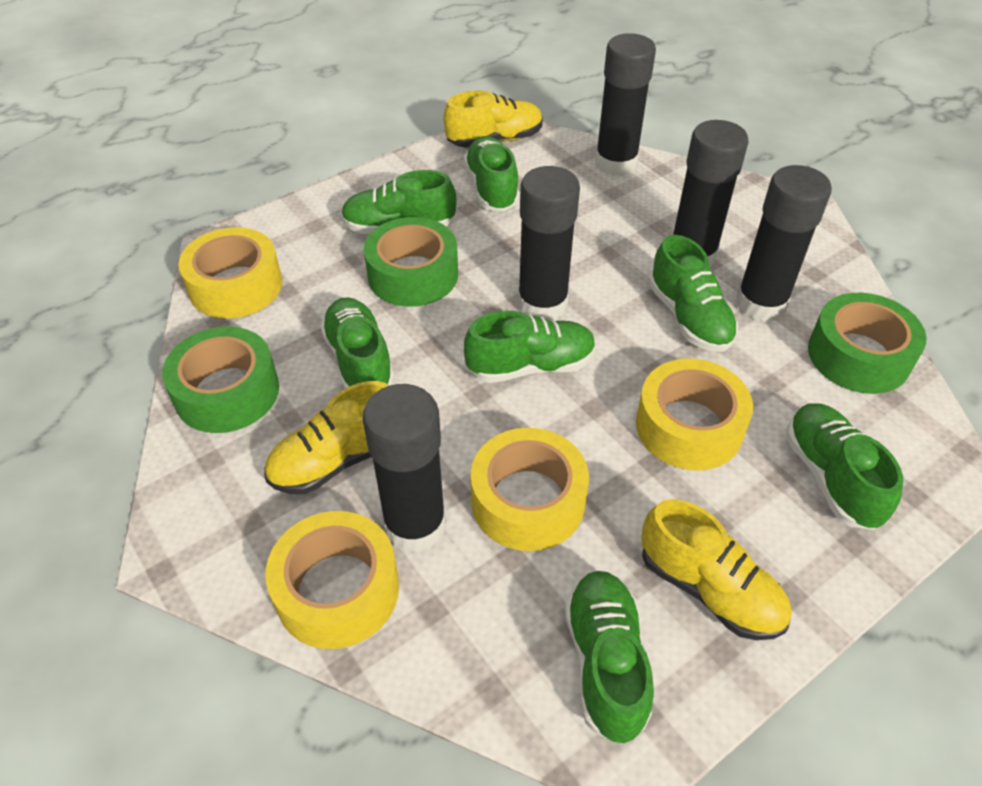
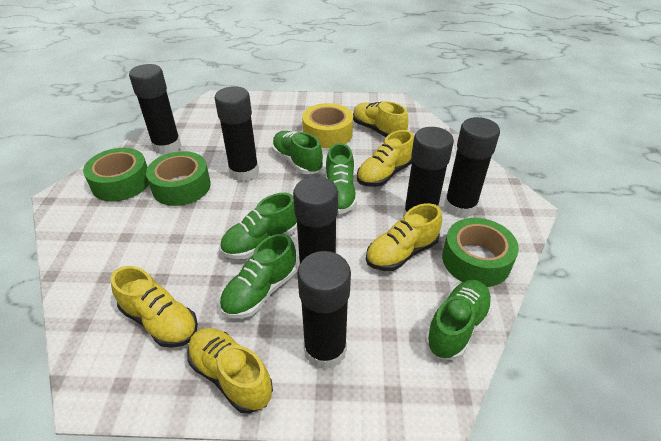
black glue stick: [362,384,446,553] [518,166,580,320] [595,33,656,176] [673,120,749,268] [736,165,832,322] = 5 -> [129,64,181,154] [215,86,259,182] [293,177,338,265] [297,251,351,370] [403,127,454,217] [444,117,500,218] = 6
green shoe: [320,297,395,388] [341,170,457,234] [464,136,520,212] [464,311,596,383] [565,571,654,744] [649,235,738,352] [786,404,903,530] = 7 -> [219,234,297,318] [220,193,297,259] [272,131,323,174] [326,143,357,214] [425,280,493,360] = 5
yellow shoe: [264,381,389,494] [444,90,543,148] [641,499,791,640] = 3 -> [111,266,198,348] [187,328,273,414] [353,101,408,137] [357,130,414,187] [366,203,442,271] = 5
yellow tape: [178,227,282,318] [266,511,399,649] [471,428,589,551] [636,359,753,470] = 4 -> [302,103,353,148] = 1

